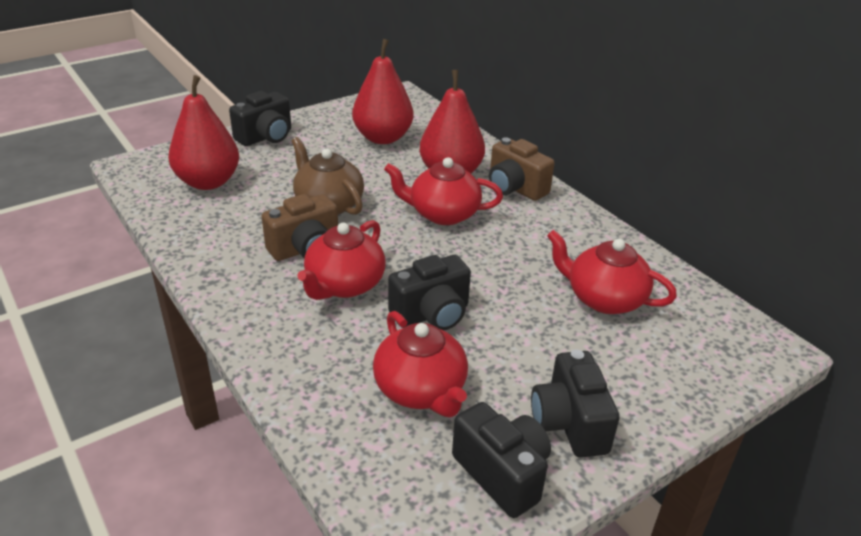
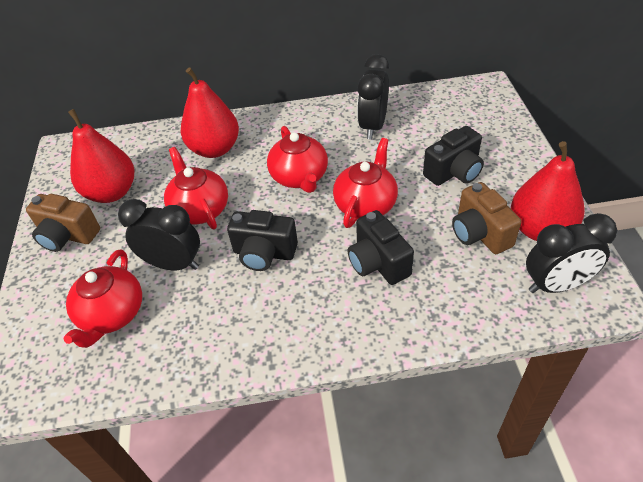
black camera: [229,91,291,146] [388,255,471,331] [452,402,551,518] [531,350,620,458] = 4 -> [227,210,298,271] [348,210,414,285] [423,126,484,186] = 3
black clock: none = 0 -> [118,199,200,270] [357,54,389,139] [526,213,617,293] = 3
brown teapot: [291,137,364,215] = 1 -> none = 0

